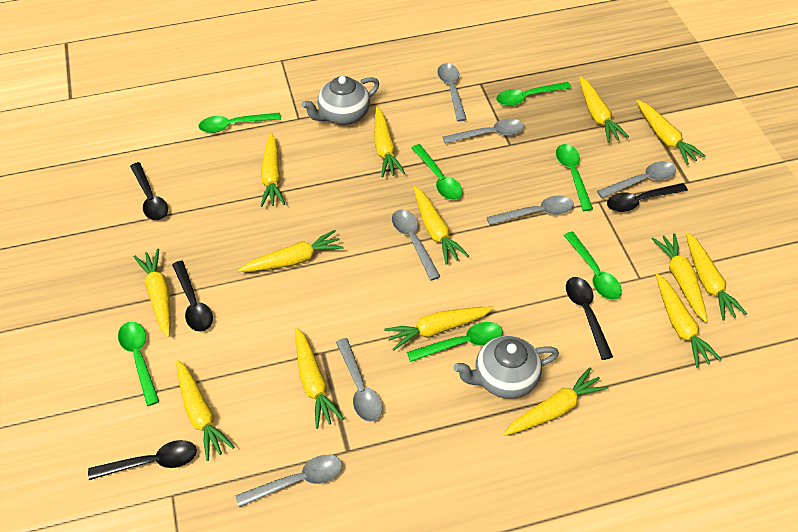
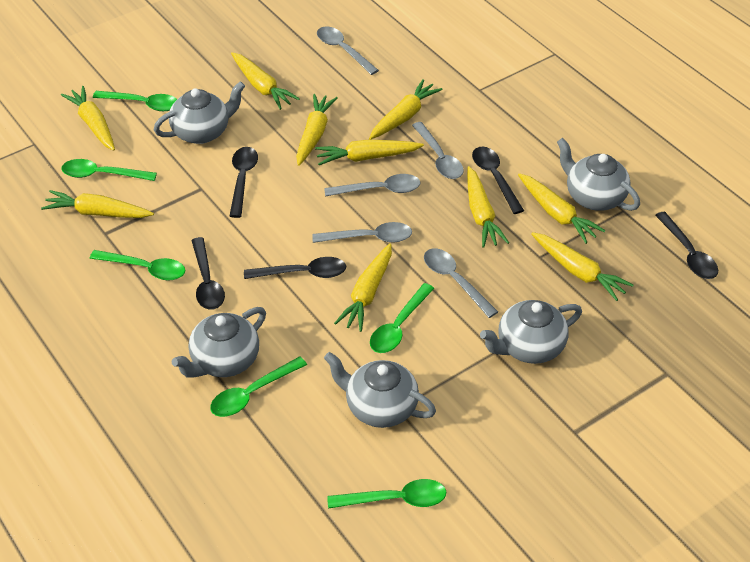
green spoon: [118,321,159,406] [198,113,281,133] [407,322,503,362] [412,144,463,200] [496,82,571,106] [556,144,593,211] [564,231,622,300] = 7 -> [61,159,157,181] [90,250,186,280] [93,91,177,111] [210,357,307,417] [327,479,446,509] [370,283,434,353] = 6
grey spoon: [236,455,342,507] [336,338,383,422] [392,209,441,281] [437,63,467,121] [443,119,524,144] [487,195,574,225] [597,161,676,199] = 7 -> [312,222,412,243] [317,26,379,75] [324,174,420,197] [412,122,464,179] [424,248,498,318] = 5
grey teapot: [301,76,379,125] [454,336,559,399] = 2 -> [154,81,245,144] [172,307,266,378] [324,352,436,428] [480,300,582,364] [557,138,640,211] = 5
yellow carrot: [134,249,171,337] [176,360,234,461] [238,230,344,272] [260,133,285,207] [295,328,344,429] [374,107,405,177] [384,307,494,351] [414,186,469,265] [503,367,608,436] [579,77,629,142] [636,100,706,165] [652,233,708,322] [656,273,722,368] [686,232,747,321] = 14 -> [41,190,154,218] [61,86,115,151] [231,52,300,110] [296,94,338,166] [315,139,424,165] [334,243,392,332] [369,79,443,140] [467,166,509,248] [518,173,606,244] [531,232,633,301] = 10

